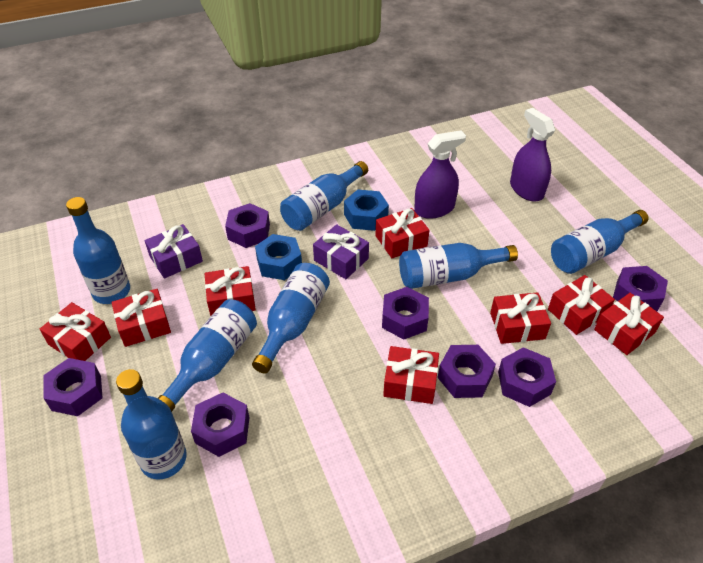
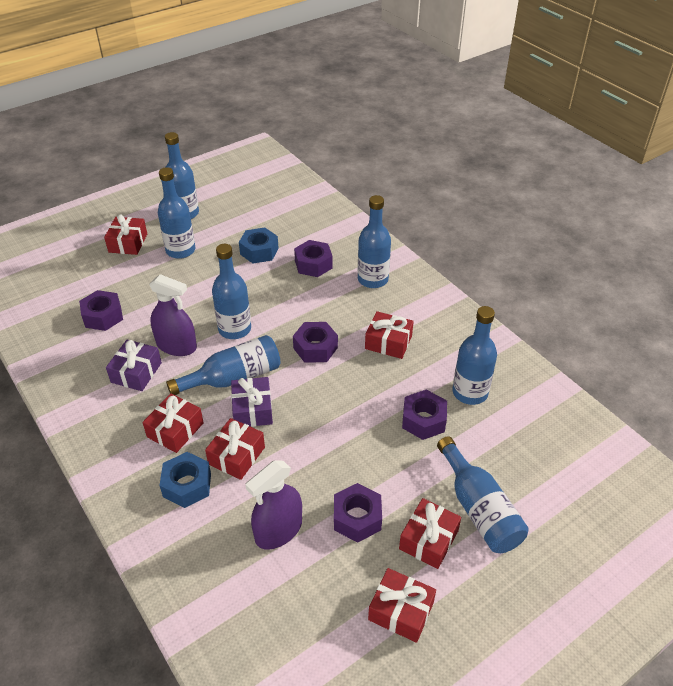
purple nut: [44,358,102,416] [191,393,249,457] [225,203,270,248] [382,287,429,340] [438,345,496,398] [498,347,556,407] [613,266,668,312] = 7 -> [79,290,123,331] [293,322,338,363] [294,240,333,277] [334,483,382,542] [402,390,447,440] = 5
red gift: [40,302,111,361] [112,289,171,347] [205,266,256,316] [375,208,429,258] [383,346,439,404] [490,292,551,344] [548,275,615,335] [594,293,664,355] = 8 -> [104,214,147,255] [142,393,204,453] [205,418,265,480] [365,311,414,359] [368,568,436,643] [399,498,461,569] = 6

